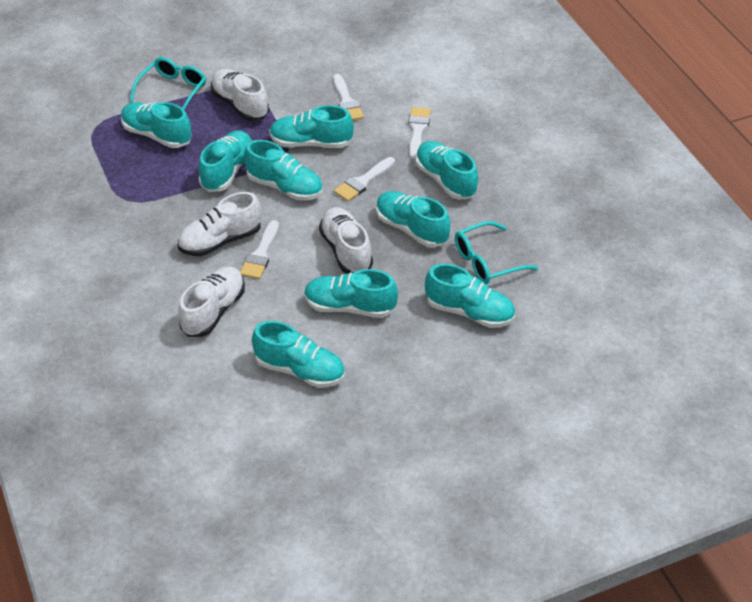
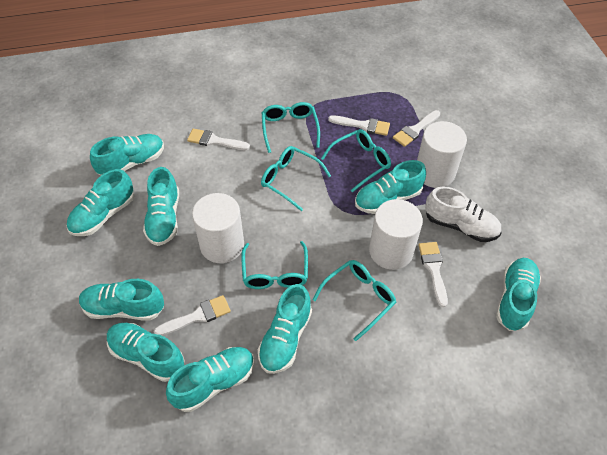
turquoise glasses: [130,57,206,110] [455,221,538,284] = 2 -> [241,241,308,289] [261,146,331,211] [262,102,320,153] [312,260,396,341] [321,129,391,192] = 5
white brush: [240,220,279,279] [333,74,364,120] [334,157,395,202] [408,107,431,159] = 4 -> [154,295,231,336] [187,129,250,150] [328,115,390,136] [393,110,440,147] [418,242,448,307] = 5
white cylinder: none = 0 -> [192,193,244,263] [369,199,423,270] [417,121,467,188] = 3
white shoe: [178,192,262,256] [178,266,245,337] [211,69,269,121] [319,207,373,274] = 4 -> [425,187,502,242] = 1

